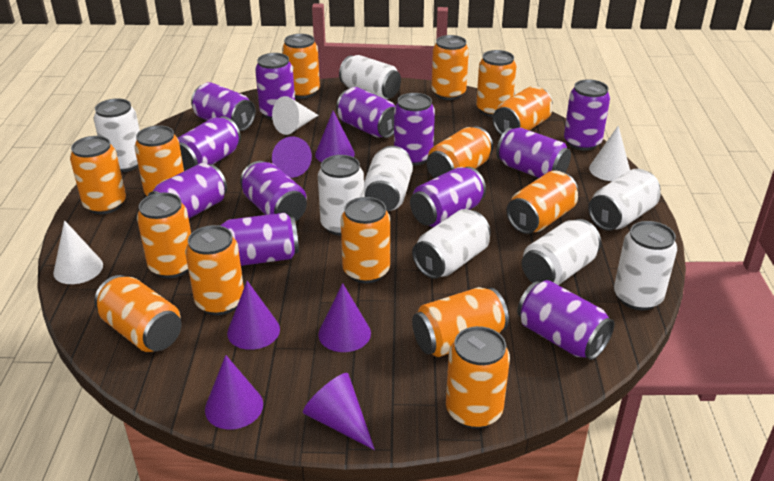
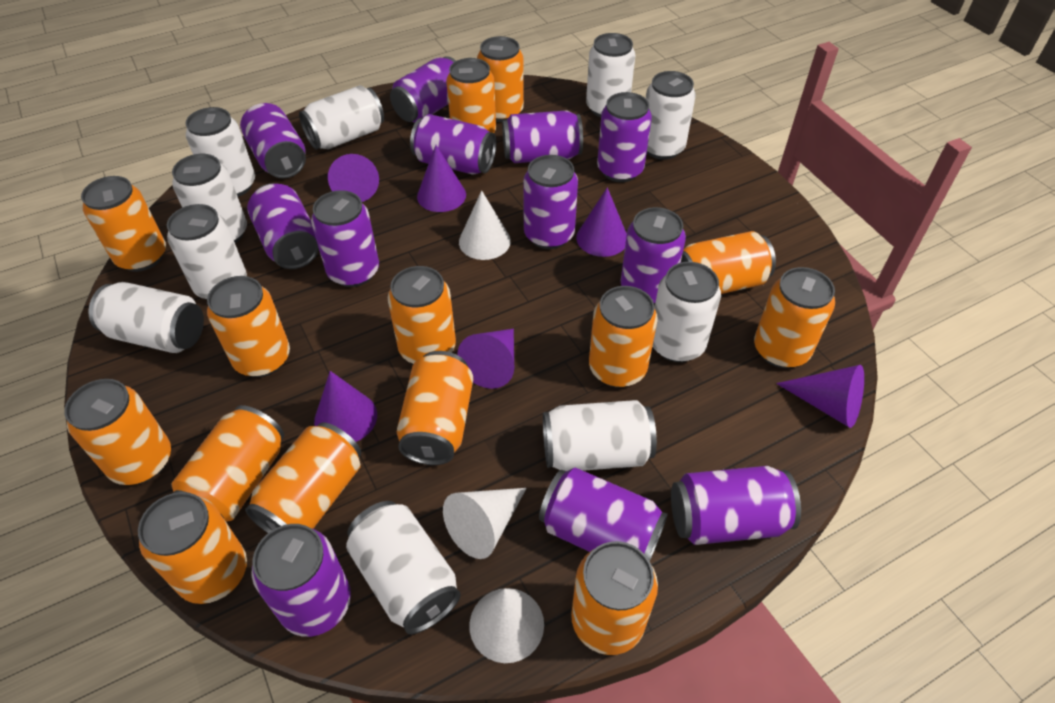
white can: [94,98,140,172] [318,155,364,236] [339,55,401,100] [364,146,413,211] [412,209,491,279] [522,219,601,285] [588,169,660,231] [614,221,677,310] = 8 -> [89,282,204,353] [167,204,247,299] [172,154,247,243] [185,107,255,197] [299,85,384,150] [346,501,461,634] [543,400,657,471] [586,33,635,117] [646,71,696,160] [653,262,721,362] = 10

